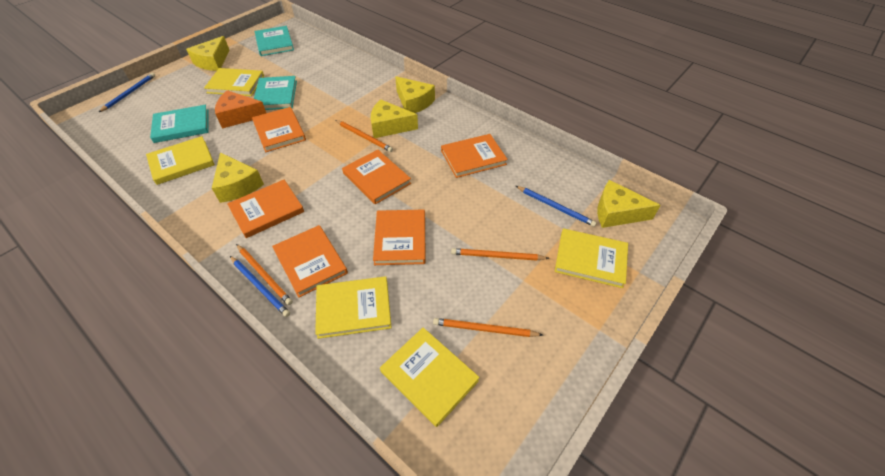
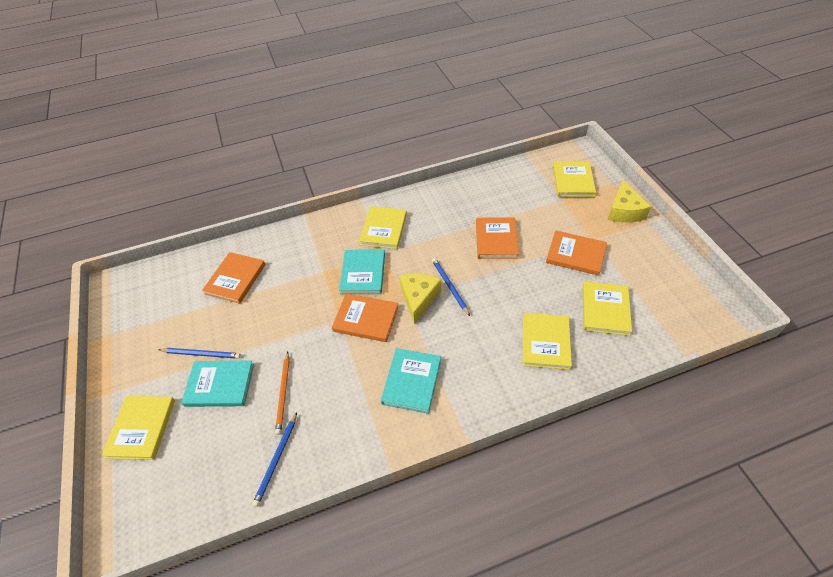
orange book: [227,180,304,238] [252,107,306,152] [272,225,348,298] [342,149,411,204] [373,209,426,265] [441,134,508,178] = 6 -> [202,252,266,304] [332,293,398,342] [476,217,519,259] [546,230,607,276] = 4
orange cheese: [215,90,266,128] = 1 -> none = 0
orange pencil: [236,244,293,305] [335,120,393,152] [433,318,543,337] [451,248,549,261] = 4 -> [275,352,289,435] = 1
yellow cheese: [186,36,230,71] [212,153,264,203] [371,99,418,138] [395,76,435,113] [597,180,661,228] = 5 -> [399,274,441,325] [608,181,651,223] = 2

